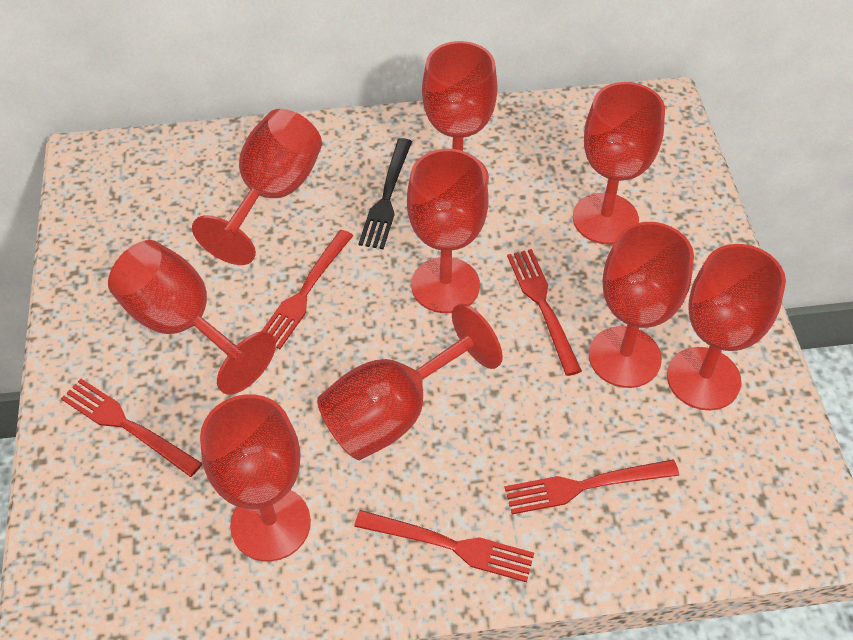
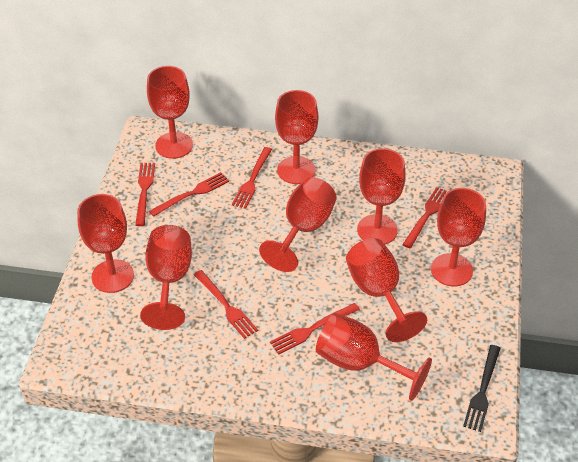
red fork: [61,379,202,477] [262,230,353,349] [354,510,534,582] [505,460,679,514] [507,249,582,376] = 5 -> [135,163,155,226] [149,172,229,217] [194,270,258,339] [232,147,272,209] [270,303,360,354] [402,187,447,248] = 6

